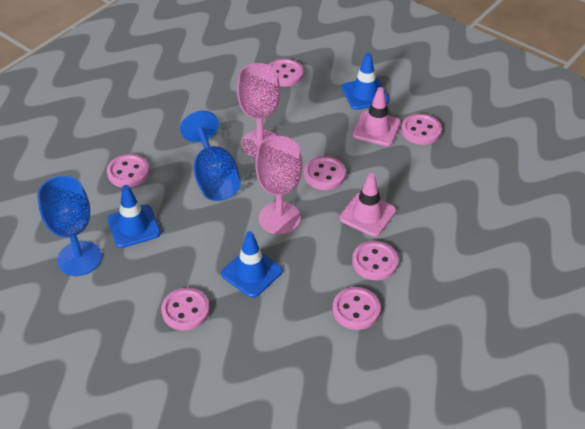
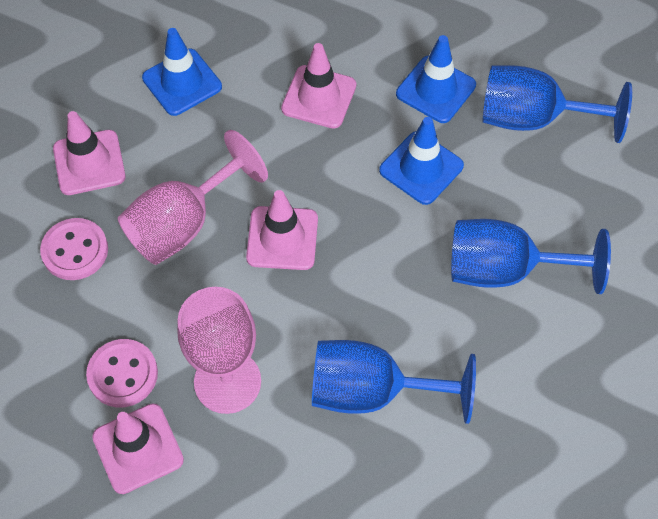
blue goblet: [37,176,102,276] [180,111,241,201] = 2 -> [312,340,476,424] [451,219,611,294] [483,65,632,143] = 3
pink button: [107,154,150,187] [161,288,210,331] [269,59,304,87] [304,156,346,190] [332,287,380,330] [352,241,398,280] [401,113,442,145] = 7 -> [40,218,108,280] [86,339,158,407] = 2
pink traffic cone: [340,173,396,237] [353,87,401,146] = 2 -> [53,111,126,195] [92,403,184,494] [246,190,318,270] [281,43,356,129] = 4

